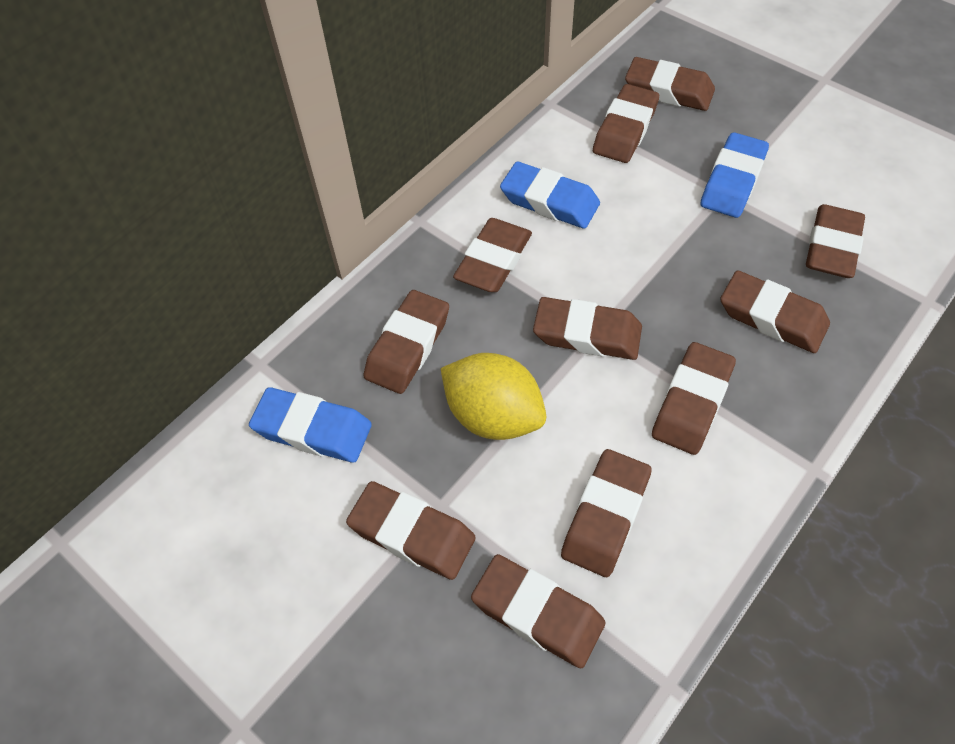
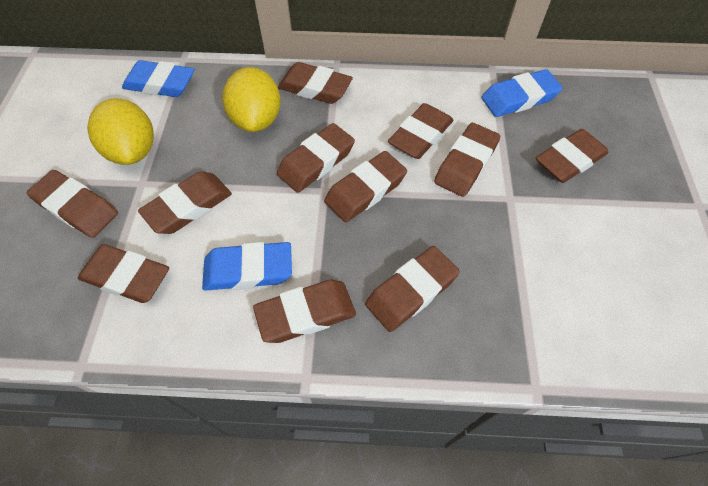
yellow lemon: [440,353,546,440] = 1 -> [87,98,154,165] [222,67,281,132] = 2

